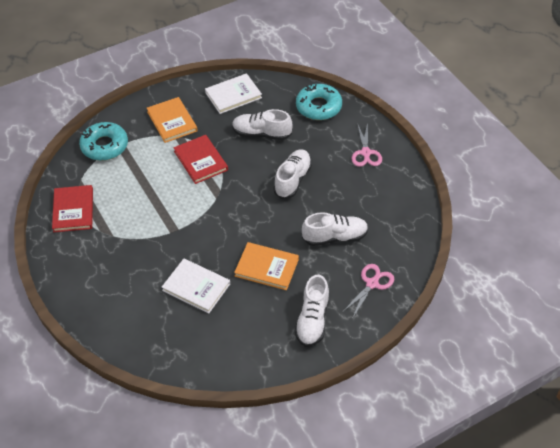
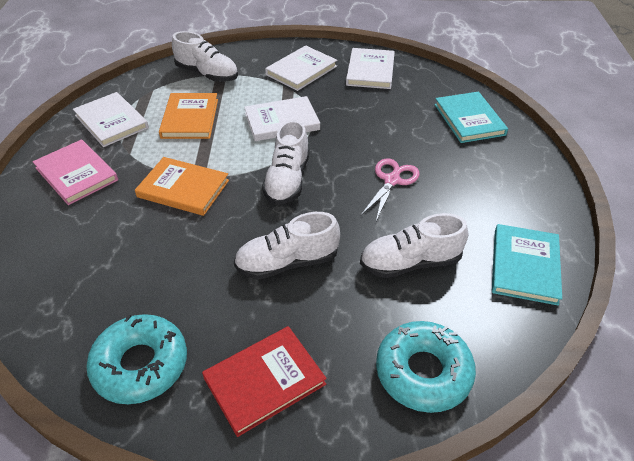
pink book: none = 0 -> [33,140,118,205] = 1
pink scissors: [343,264,394,319] [352,122,382,167] = 2 -> [361,158,420,221] = 1
red book: [52,185,93,232] [173,135,228,184] = 2 -> [202,326,327,437] = 1
turquoise book: none = 0 -> [435,92,508,143] [492,224,562,306] = 2
white book: [162,259,230,314] [205,73,262,114] = 2 -> [73,92,149,147] [244,96,320,141] [265,45,337,91] [346,48,395,89] = 4

